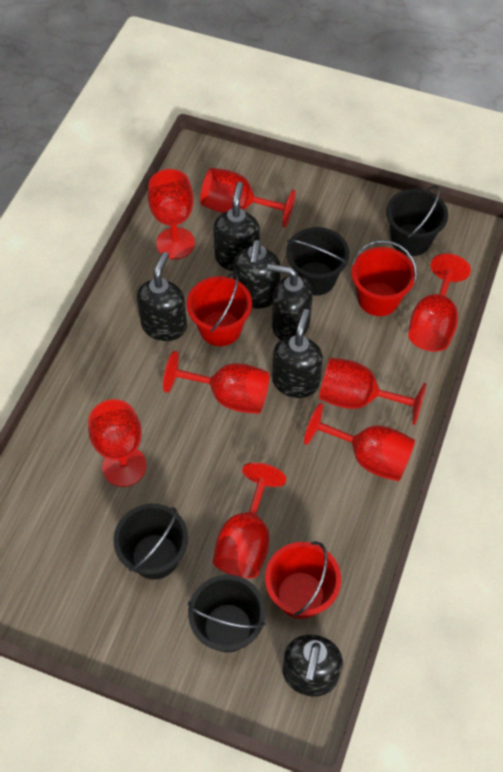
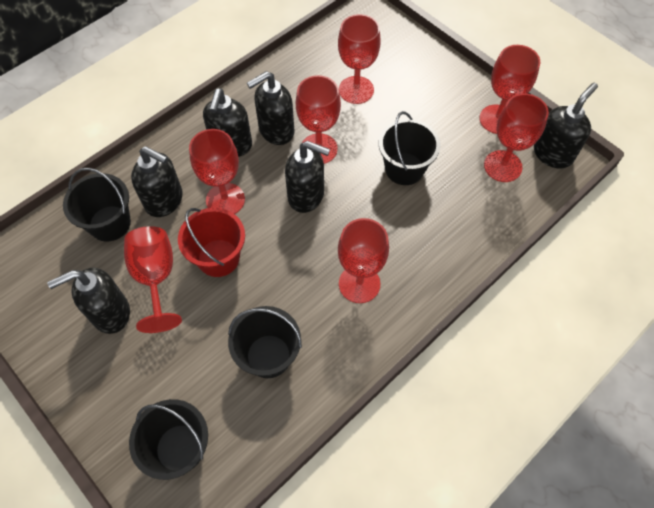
red bucket: [187,273,252,346] [265,541,341,619] [351,240,417,316] = 3 -> [178,208,245,277] = 1
red goblet: [88,399,147,487] [148,169,195,259] [163,351,269,414] [200,168,295,228] [213,462,286,578] [304,403,415,481] [319,358,426,425] [408,253,471,352] = 8 -> [124,226,182,333] [189,129,245,214] [296,75,341,164] [338,14,381,104] [338,218,389,303] [480,45,540,134] [484,93,549,182] = 7

